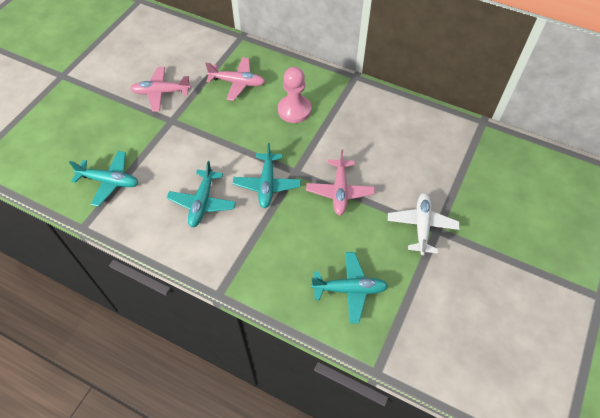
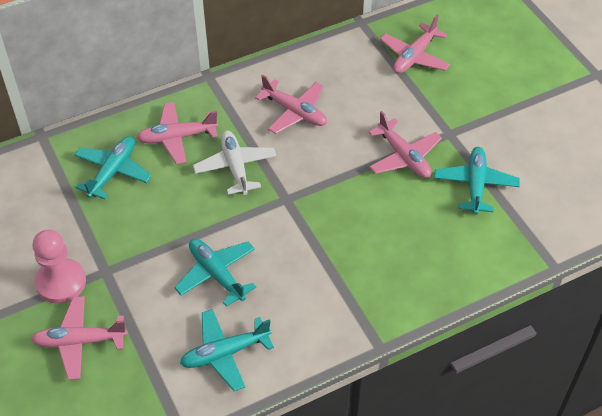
pink plane: [130,67,191,112] [205,57,265,101] [306,149,375,216] = 3 -> [31,296,128,380] [137,102,219,164] [255,75,327,134] [368,111,442,178] [380,15,450,73] = 5

